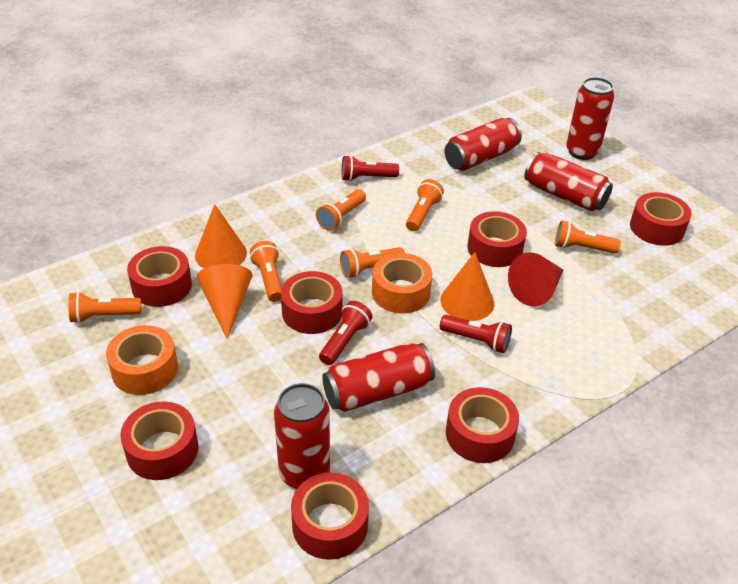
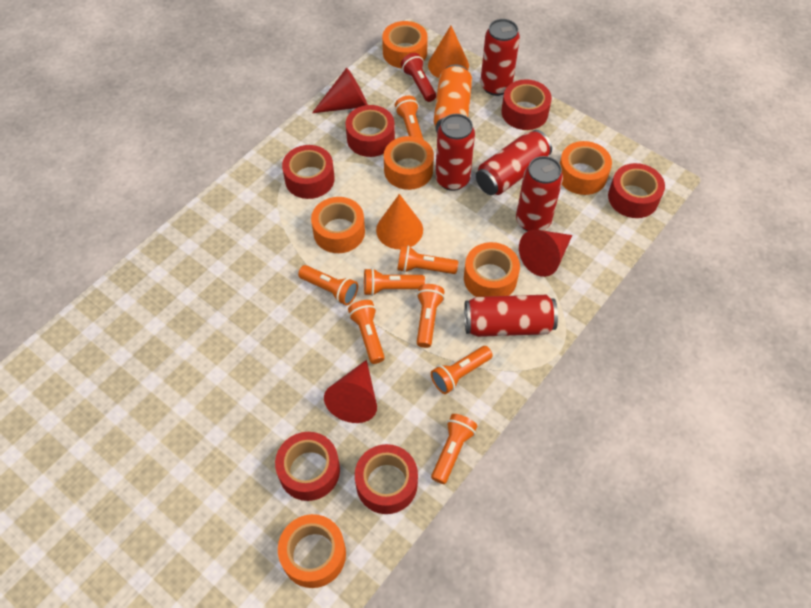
orange can: none = 0 -> [434,64,472,132] = 1
orange cone: [195,204,247,268] [197,264,253,339] [441,252,494,321] = 3 -> [376,194,423,249] [428,25,469,78] = 2
orange flashlight: [68,292,141,323] [250,241,282,302] [316,189,366,231] [340,247,405,278] [406,179,444,231] [555,221,621,254] = 6 -> [298,265,358,305] [348,300,385,364] [364,268,425,296] [395,96,424,140] [397,245,458,274] [417,284,445,348] [431,346,493,394] [431,414,477,484] = 8
orange tape: [106,325,178,395] [372,253,432,314] = 2 -> [278,514,346,588] [311,197,365,253] [382,21,428,68] [384,136,434,190] [464,242,520,297] [560,141,612,195] = 6
red cone: [508,252,564,306] = 1 -> [312,68,368,113] [324,360,377,423] [519,230,572,277] = 3
red flashlight: [319,301,372,365] [342,155,399,181] [440,315,512,353] = 3 -> [401,53,436,102] = 1
red tape: [120,401,199,480] [127,246,192,307] [281,271,342,334] [291,472,369,560] [446,387,519,463] [468,211,527,267] [630,192,692,246] = 7 -> [275,432,340,501] [282,145,335,199] [346,105,395,157] [355,444,418,514] [501,79,552,130] [608,163,665,218] = 6

